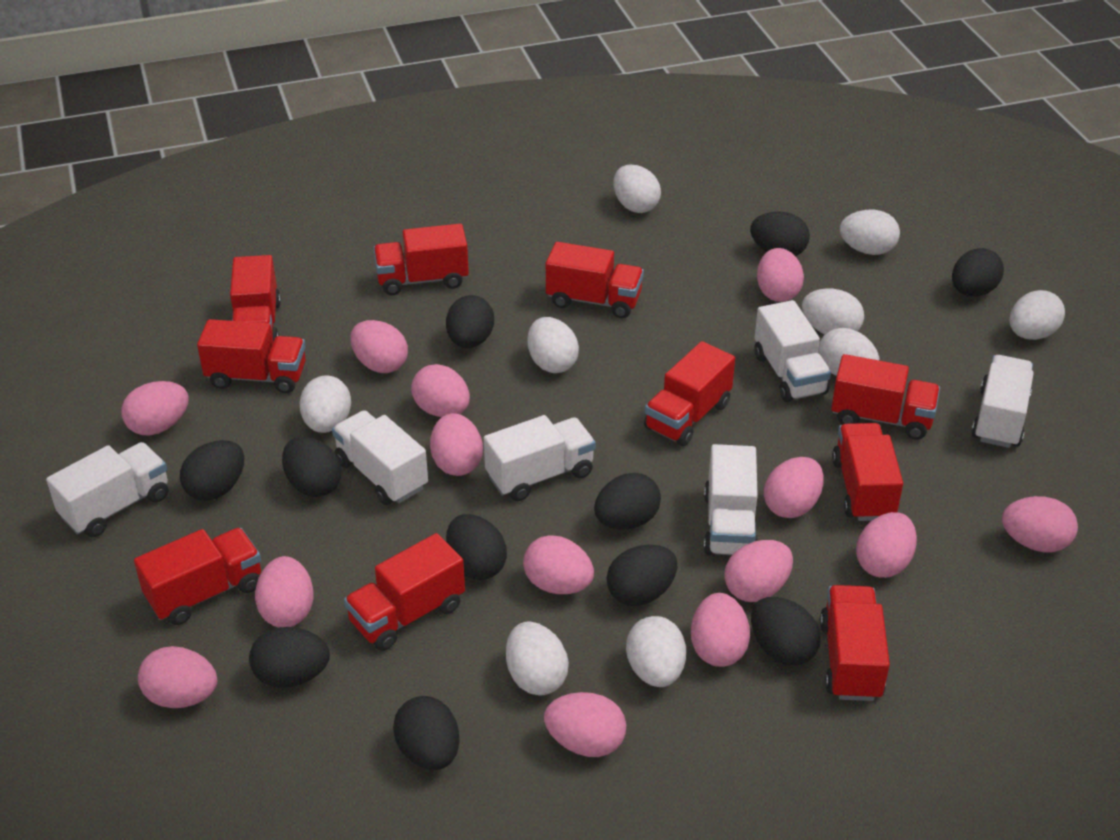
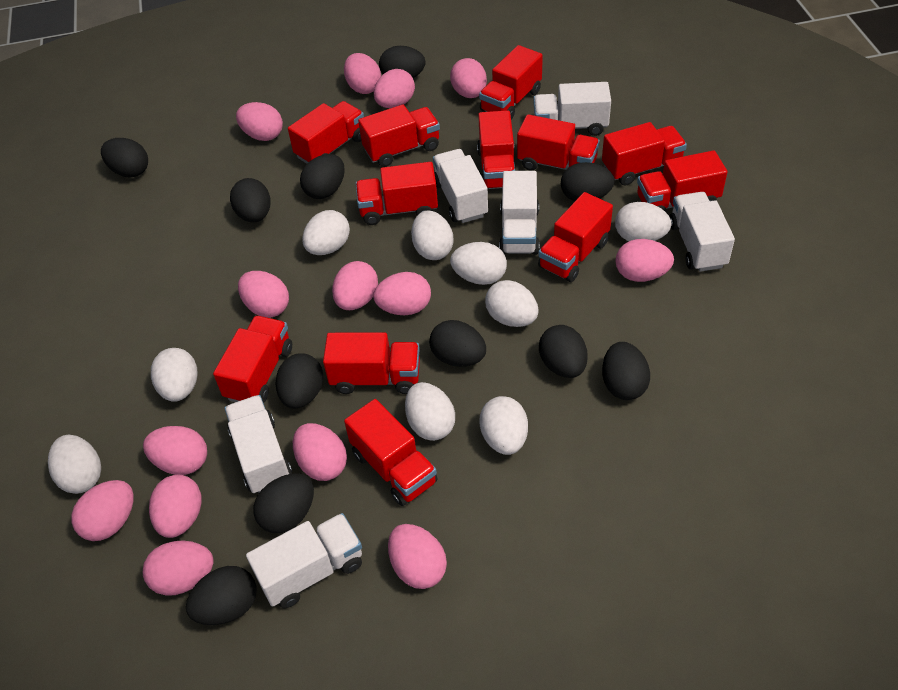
red truck: [134,528,261,625] [197,319,306,393] [230,255,281,342] [344,533,465,651] [373,224,469,295] [546,242,644,318] [644,341,735,446] [820,585,890,701] [831,354,940,440] [832,423,903,521] = 10 -> [213,316,292,403] [288,101,364,164] [323,332,420,394] [344,399,438,506] [356,162,438,225] [358,105,440,167] [477,110,515,189] [479,45,543,120] [517,114,600,171] [538,192,613,282] [602,122,687,185] [637,150,727,212] = 12

